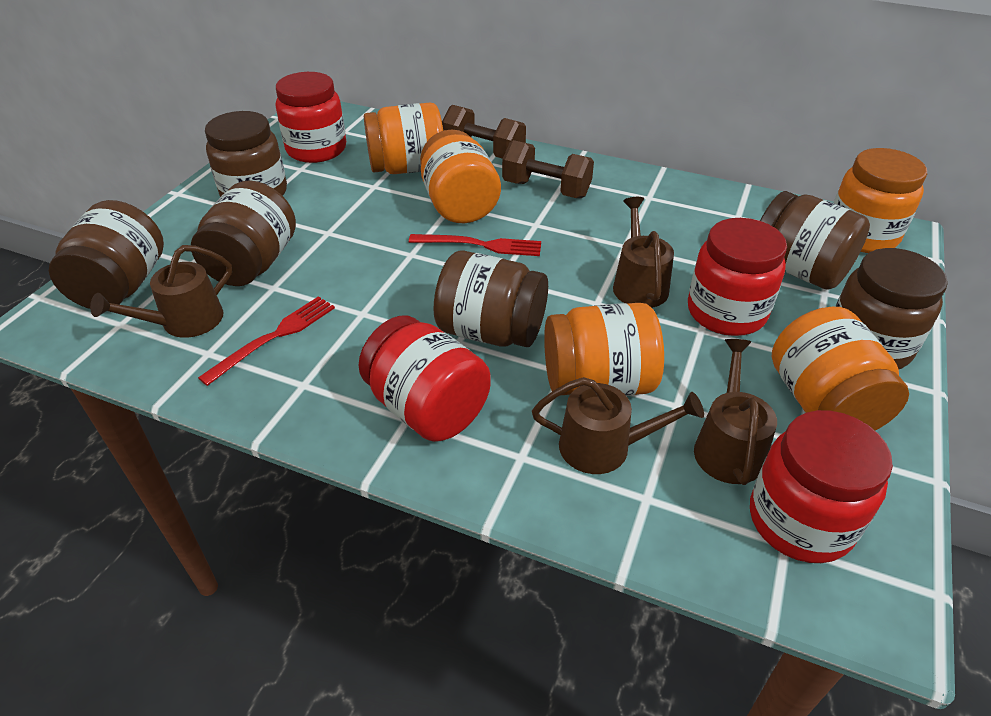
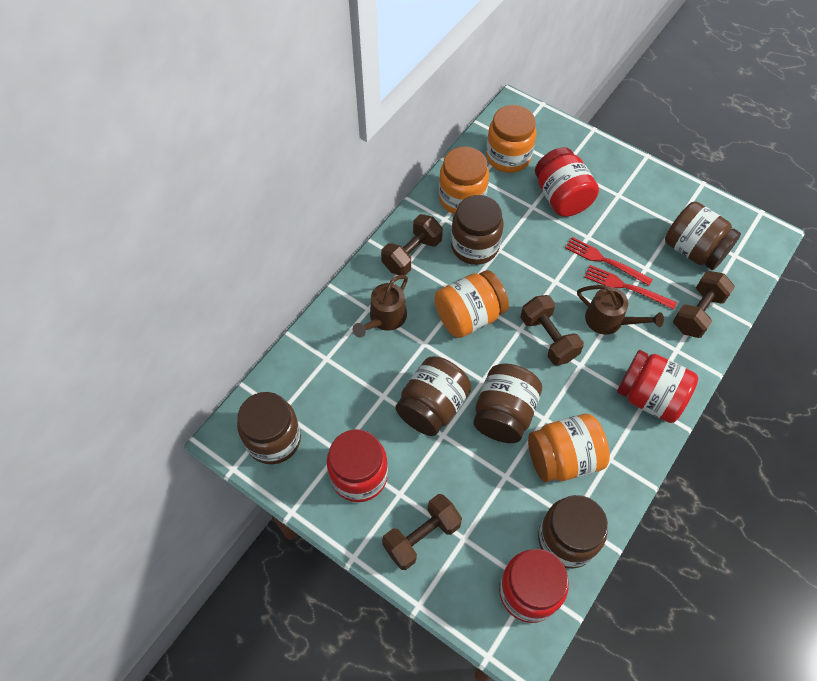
brown dumbbell: [442,105,526,159] [502,140,594,198] = 2 -> [381,214,443,275] [382,494,462,570] [521,295,584,366] [673,271,735,338] = 4
brown watering can: [90,245,232,338] [532,377,704,474] [613,197,674,308] [694,339,777,485] = 4 -> [353,275,408,337] [577,285,664,335] = 2
orange jar: [364,103,443,174] [420,129,501,223] [544,303,664,396] [772,307,909,431] [834,148,927,253] = 5 -> [434,270,509,338] [439,147,489,214] [486,105,537,173] [528,414,610,482] = 4

